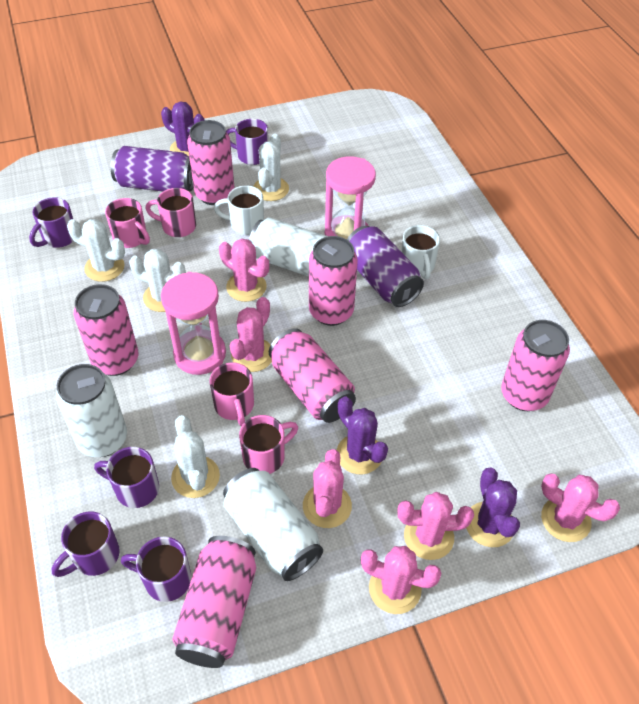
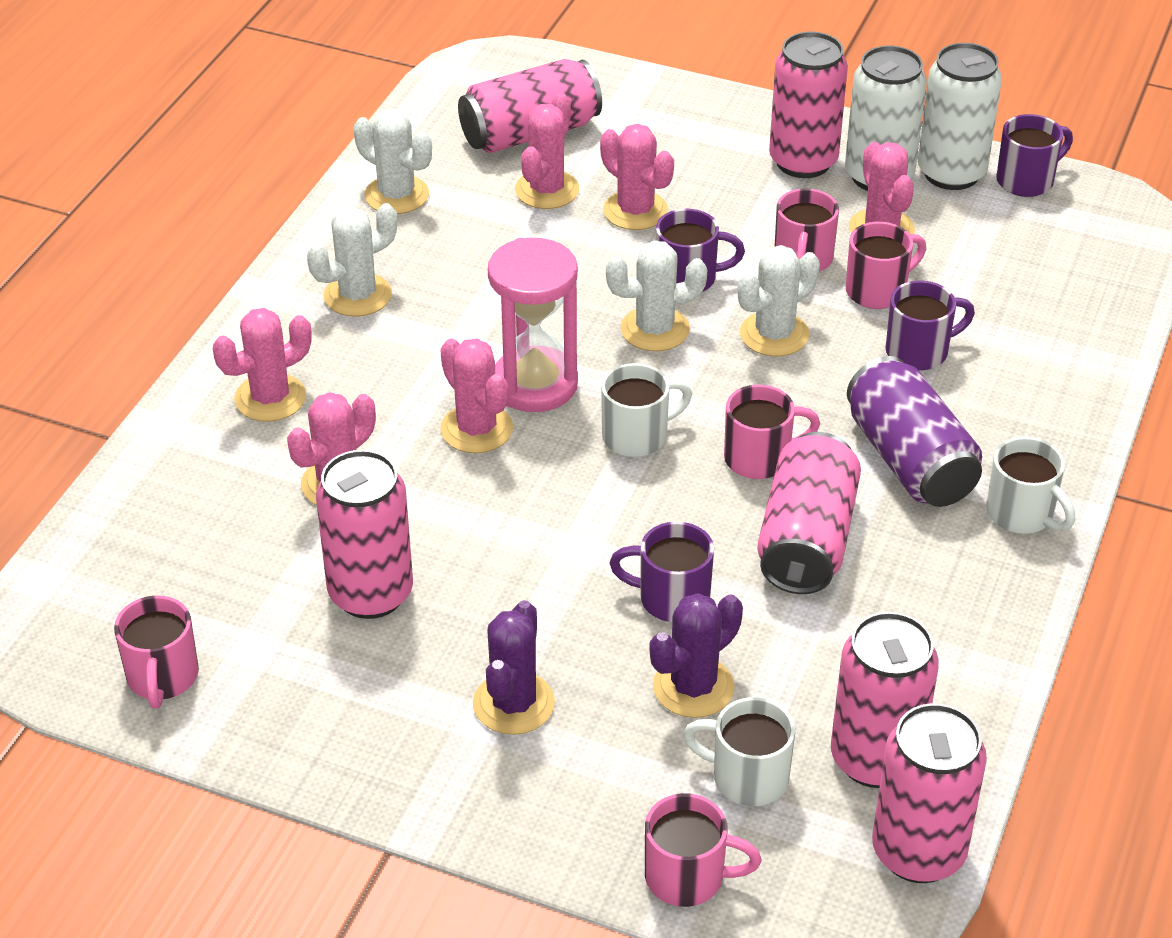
pink hourglass: [161,272,226,375] [325,156,376,239] = 2 -> [488,238,578,412] = 1
pink mug: [105,198,150,248] [145,188,196,237] [209,362,254,426] [239,415,298,474] = 4 -> [114,596,199,709] [645,793,762,907] [724,384,820,479] [774,188,839,272] [846,222,926,309] = 5
purple cactus: [161,102,205,156] [337,397,388,474] [466,468,520,547] = 3 -> [473,600,555,735] [649,593,743,718] = 2
purple can: [111,146,194,192] [347,226,424,307] = 2 -> [847,356,982,507] = 1
purple mug: [29,197,74,248] [52,511,120,577] [94,447,159,508] [121,537,191,602] [226,119,268,165] = 5 -> [610,521,714,622] [656,209,745,292] [886,281,975,370] [996,114,1073,197] = 4
white can: [56,364,127,457] [223,468,323,581] [249,217,328,277] = 3 -> [845,45,927,191] [918,43,1002,190] = 2
white mug: [214,186,264,235] [401,225,440,279] = 2 -> [601,363,692,457] [683,697,795,806] [986,437,1075,534] = 3

